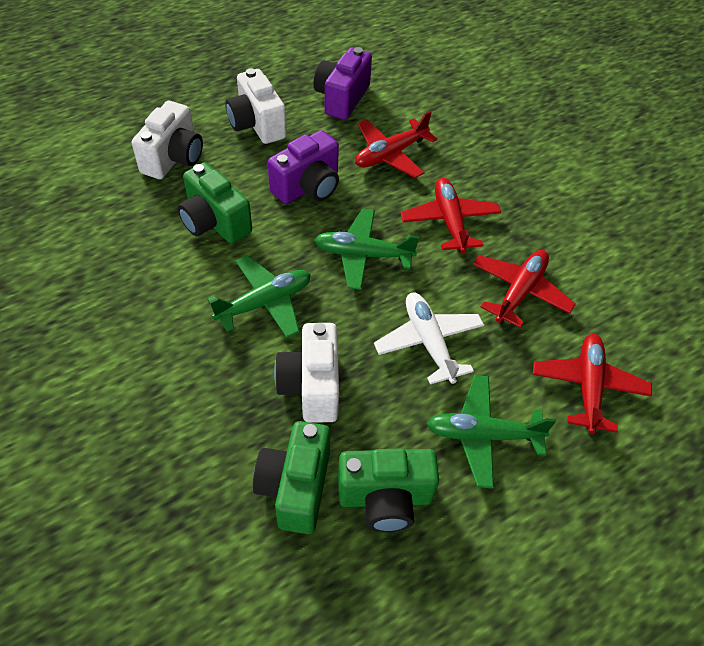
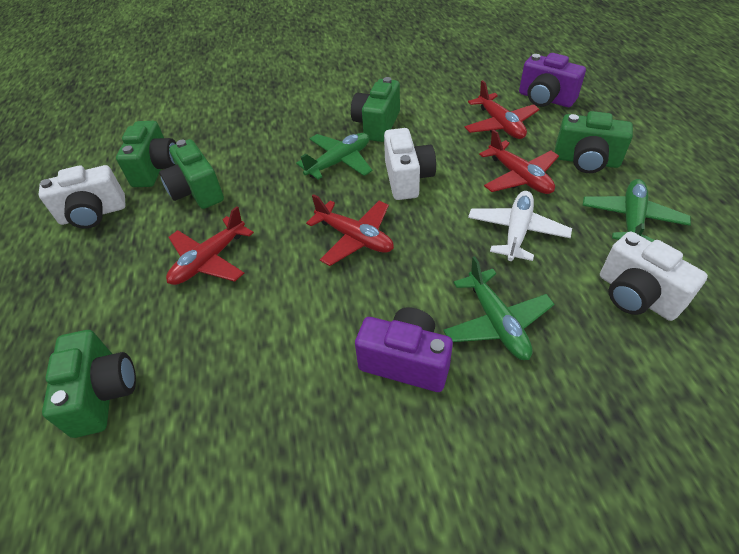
green camera: [178,162,252,244] [253,421,330,534] [338,449,439,532] = 3 -> [42,330,136,438] [116,121,176,187] [159,139,224,209] [351,77,400,142] [554,111,633,173] = 5

